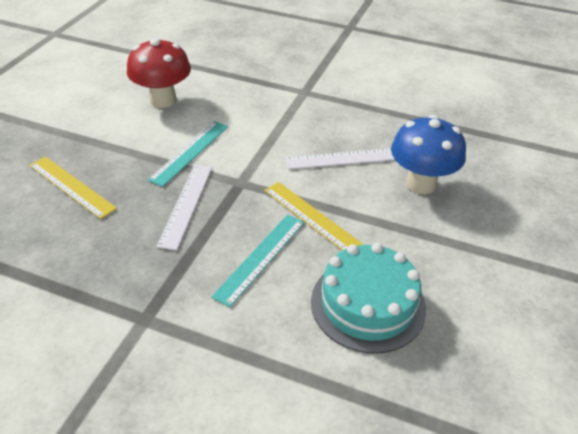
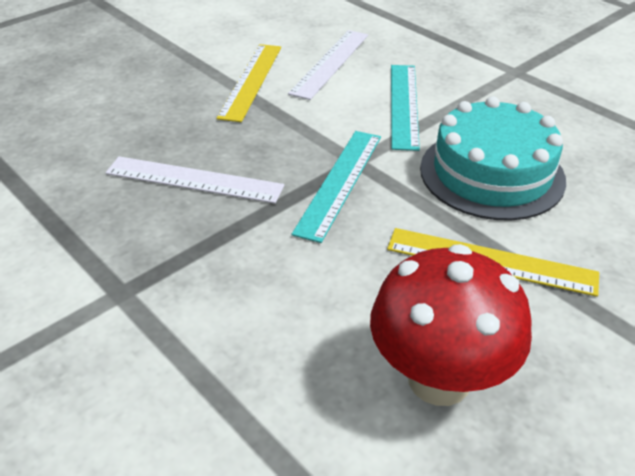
blue mushroom: [391,115,466,194] = 1 -> none = 0

